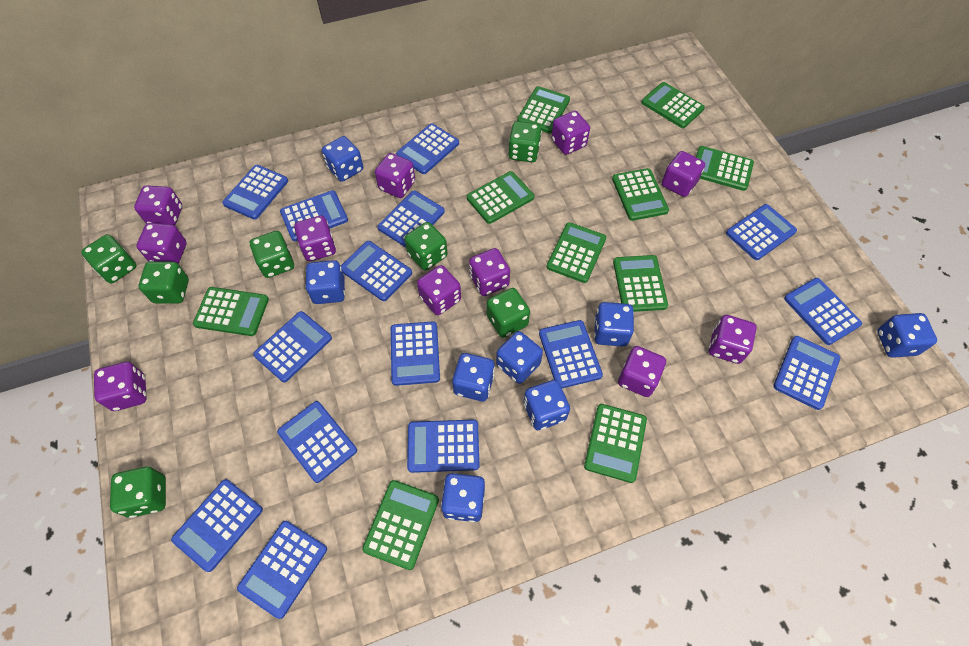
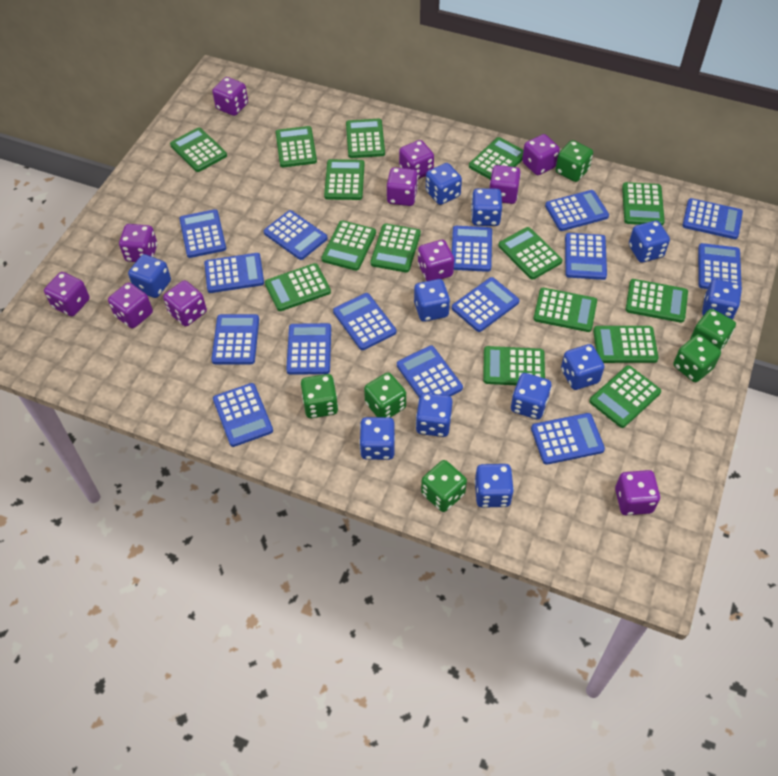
blue dice: [305,260,345,304] [322,136,363,182] [441,473,485,522] [452,353,495,401] [496,331,543,384] [524,380,570,430] [594,302,634,347] [877,313,937,358] = 8 -> [128,254,171,298] [359,417,395,460] [414,279,450,322] [416,393,453,437] [426,163,462,205] [471,188,502,226] [475,464,514,508] [511,373,551,419] [561,344,604,390] [629,221,670,263] [702,279,742,320] = 11
green calculator: [193,287,269,336] [362,480,439,570] [467,171,534,224] [517,86,570,133] [547,222,606,283] [584,404,647,483] [612,168,669,221] [613,255,668,312] [642,82,705,128] [696,146,754,191] = 10 -> [170,127,227,172] [265,263,331,311] [276,126,317,167] [321,220,376,271] [324,159,365,200] [346,119,385,158] [370,223,421,273] [469,137,523,180] [483,346,545,385] [498,227,562,280] [533,288,597,332] [589,365,661,428] [593,326,659,363] [622,182,665,226] [625,279,688,323] = 15
green dice: [81,234,137,283] [110,467,166,518] [139,262,189,304] [250,231,294,278] [405,222,447,271] [487,288,530,338] [509,121,542,162] = 7 -> [301,374,338,418] [364,372,406,418] [421,460,467,512] [555,140,593,182] [673,334,721,382] [690,309,736,351] = 6

